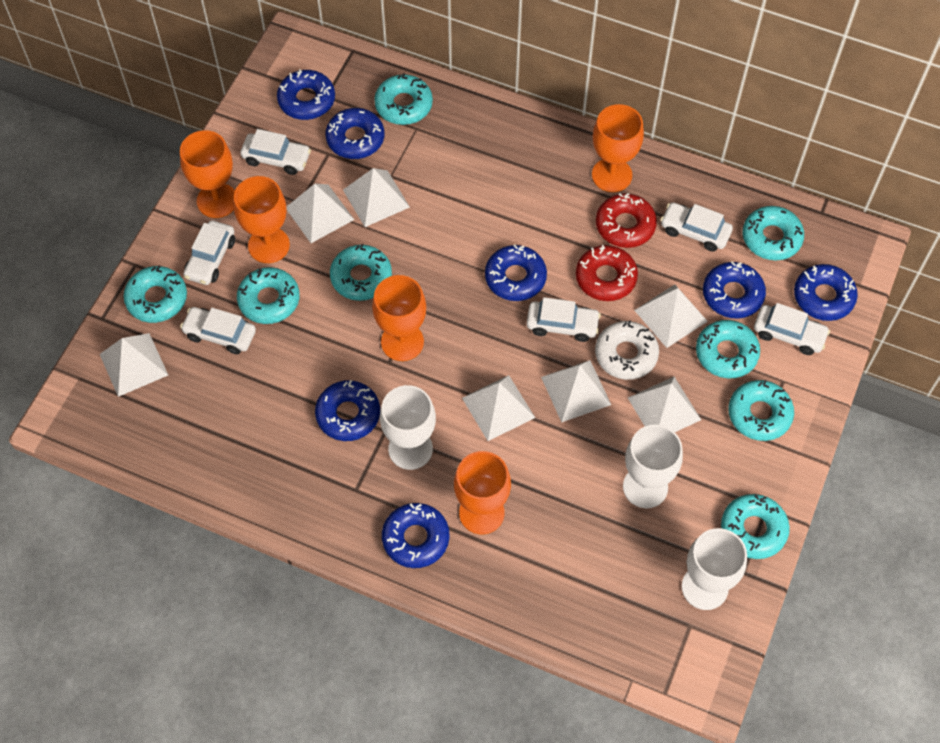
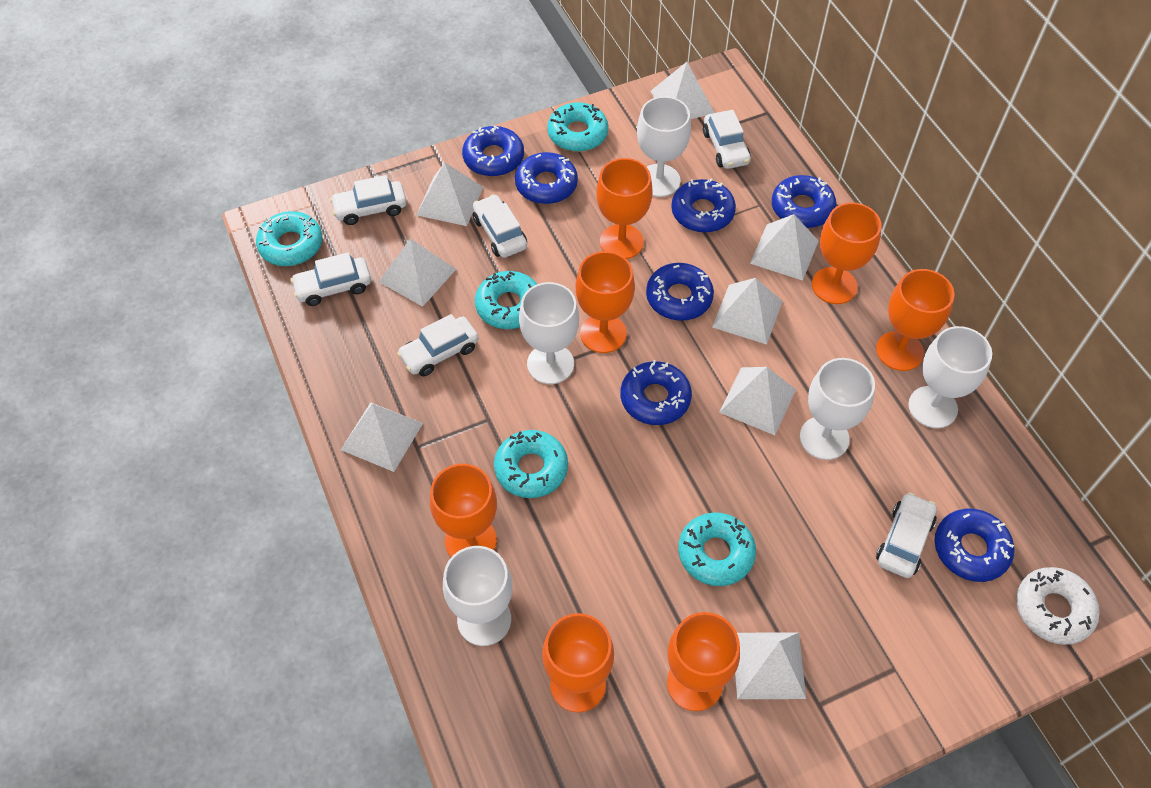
orange goblet: [180,130,235,218] [234,176,290,263] [372,275,426,361] [454,451,511,534] [592,104,644,192] = 5 -> [430,464,497,557] [542,613,614,713] [576,251,635,353] [596,158,652,259] [667,612,740,711] [812,202,882,304] [876,269,955,371] = 7
red donut: [576,245,638,301] [596,193,657,248] = 2 -> none = 0
turquoise donut: [123,265,187,323] [237,267,300,324] [330,244,392,301] [374,73,433,125] [696,320,760,378] [721,494,790,559] [728,380,794,441] [743,206,804,260] = 8 -> [256,211,323,266] [475,271,537,329] [494,430,568,498] [547,102,608,152] [678,512,756,586] = 5
white goblet: [380,385,436,470] [623,425,683,508] [682,528,747,610] = 3 -> [443,546,513,646] [519,282,579,384] [637,96,691,197] [800,358,875,460] [908,326,992,428] = 5
white pyramid: [100,333,168,397] [286,184,354,243] [343,168,410,227] [462,375,535,441] [541,360,611,422] [628,377,701,432] [634,285,708,348] = 7 -> [341,402,423,472] [379,238,456,307] [417,162,483,226] [651,62,715,119] [712,278,783,344] [719,367,796,435] [735,632,806,699] [750,214,818,281] = 8

